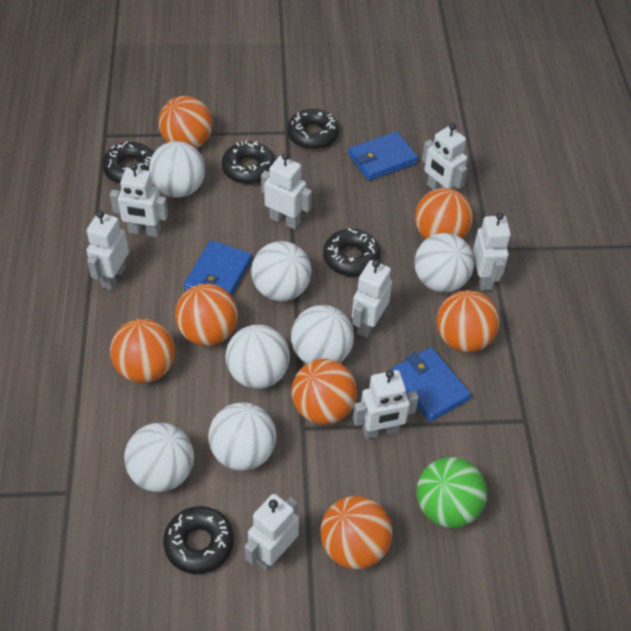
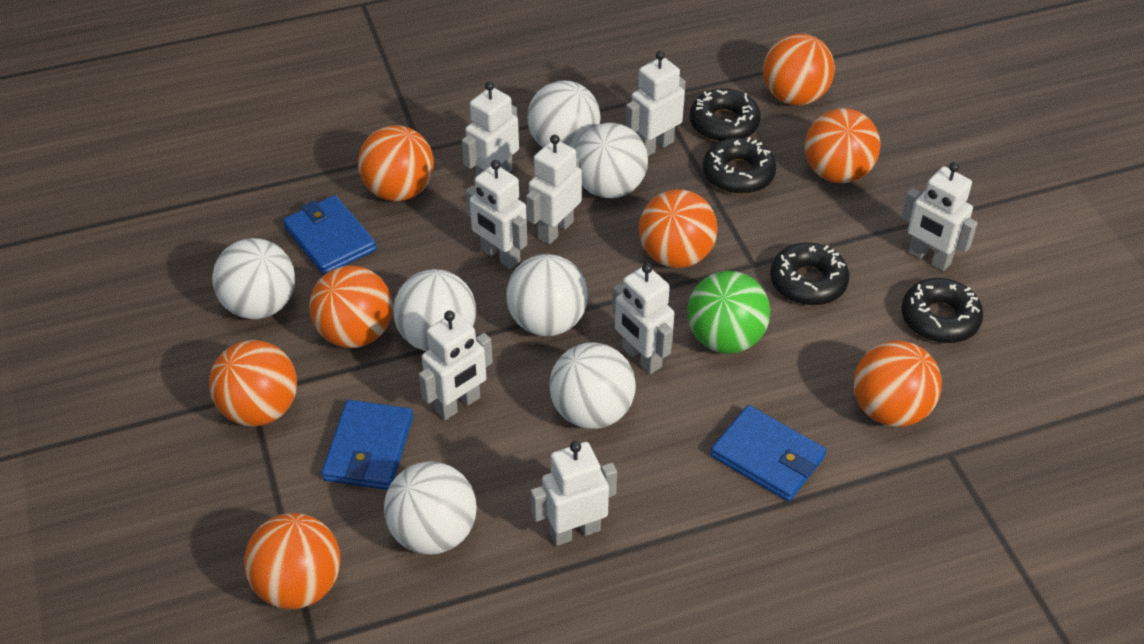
black donut: [102,142,154,184] [163,506,234,574] [222,141,275,184] [287,109,339,149] [323,228,380,276] = 5 -> [690,88,761,142] [703,137,776,194] [770,242,849,306] [901,278,983,343] = 4
orange ball: [110,319,175,383] [158,96,213,148] [175,284,238,346] [292,359,357,425] [320,496,392,569] [415,188,473,239] [437,290,499,352] = 7 -> [209,340,297,426] [244,513,341,609] [309,265,393,348] [358,125,434,201] [639,189,717,268] [763,34,835,105] [805,108,881,183] [854,341,942,427] = 8

